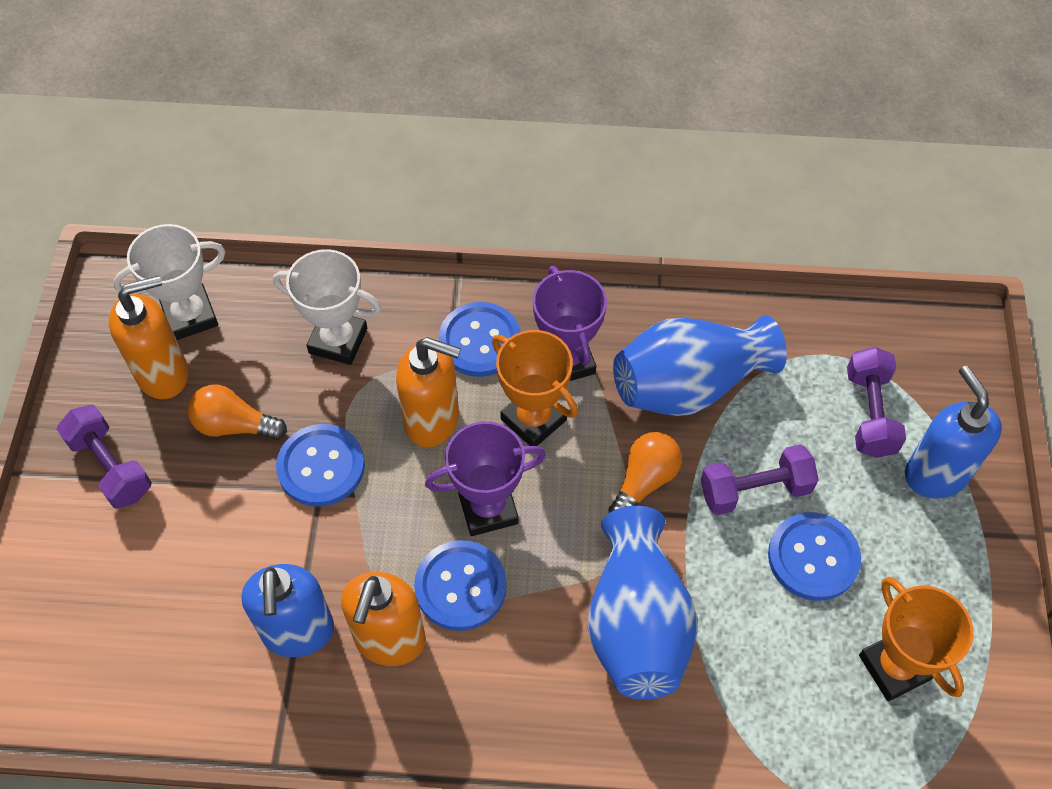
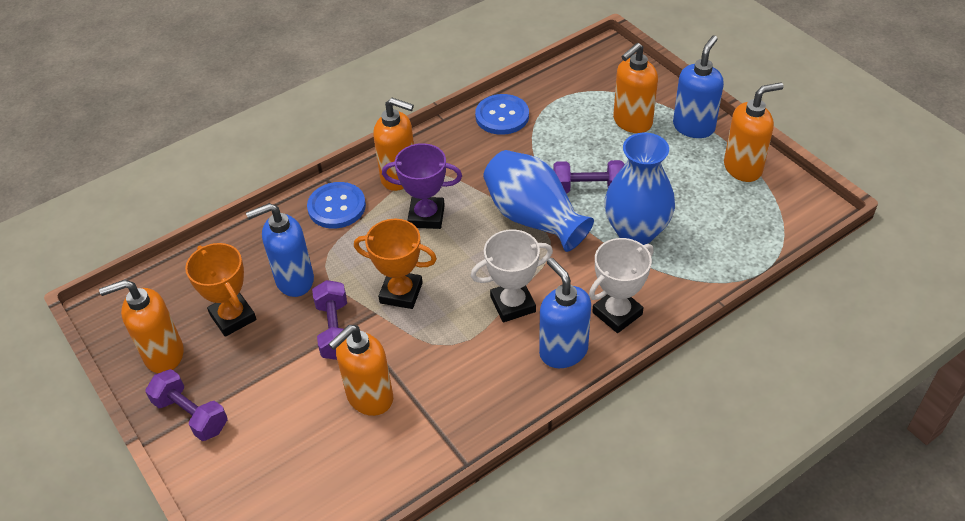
blue button: [276,424,365,507] [414,540,507,631] [439,302,521,377] [768,512,861,601] = 4 -> [307,182,366,229] [475,94,529,135] = 2
blue soap dispenser: [242,564,334,657] [905,366,1002,499] = 2 -> [246,203,314,297] [539,258,591,368] [673,36,724,138] = 3
orange light bulb: [188,384,287,440] [608,432,682,513] = 2 -> none = 0
orange soap dispenser: [109,276,189,399] [341,572,426,666] [396,337,461,448] = 3 -> [99,280,184,373] [328,325,393,416] [373,98,414,191] [613,43,658,133] [724,82,784,182] = 5
purple trophy: [425,421,546,536] [533,266,607,381] = 2 -> [382,143,462,229] = 1

